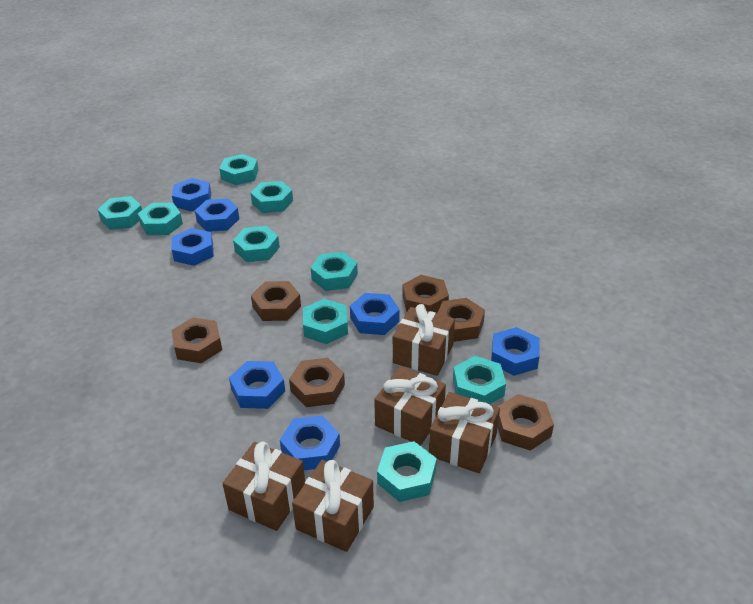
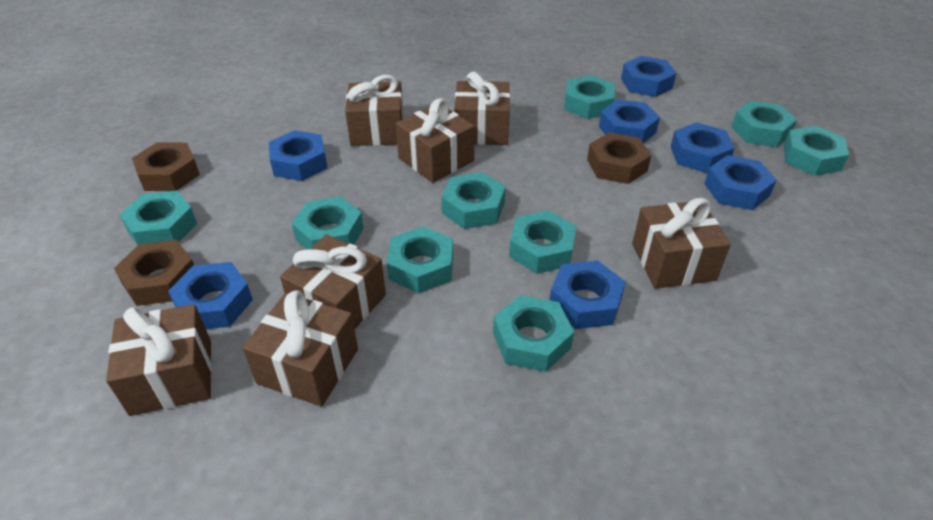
brown gift: [222,441,305,531] [292,460,374,552] [374,366,446,446] [393,304,455,376] [429,392,500,473] = 5 -> [106,304,212,416] [242,290,358,407] [280,234,386,329] [345,75,404,146] [396,98,475,183] [454,72,510,145] [632,198,731,289] = 7
brown nut: [172,318,222,363] [251,281,301,321] [289,358,345,407] [402,275,449,314] [437,298,485,342] [498,394,554,451] = 6 -> [114,240,194,306] [132,142,200,191] [587,132,651,184] = 3

